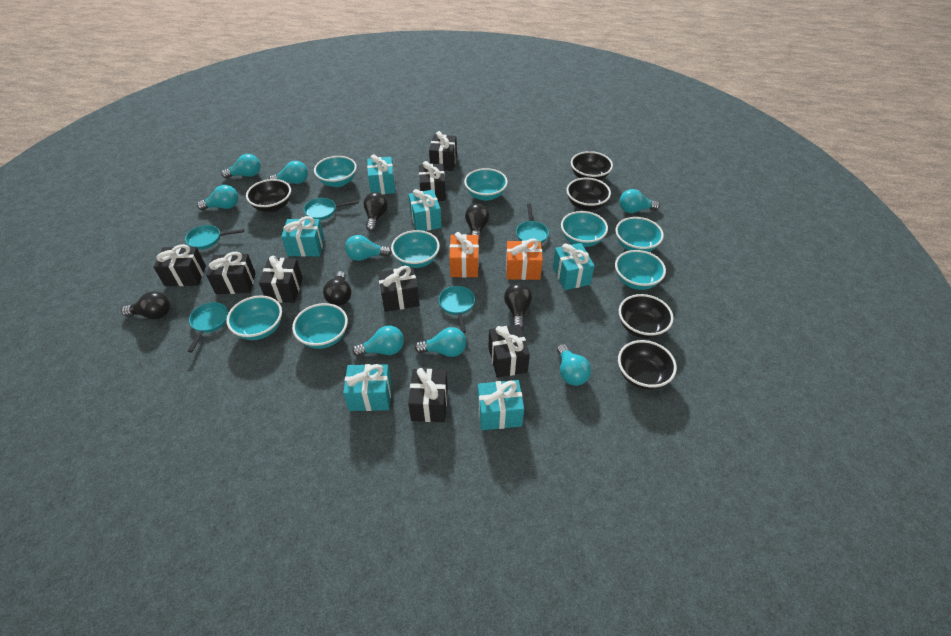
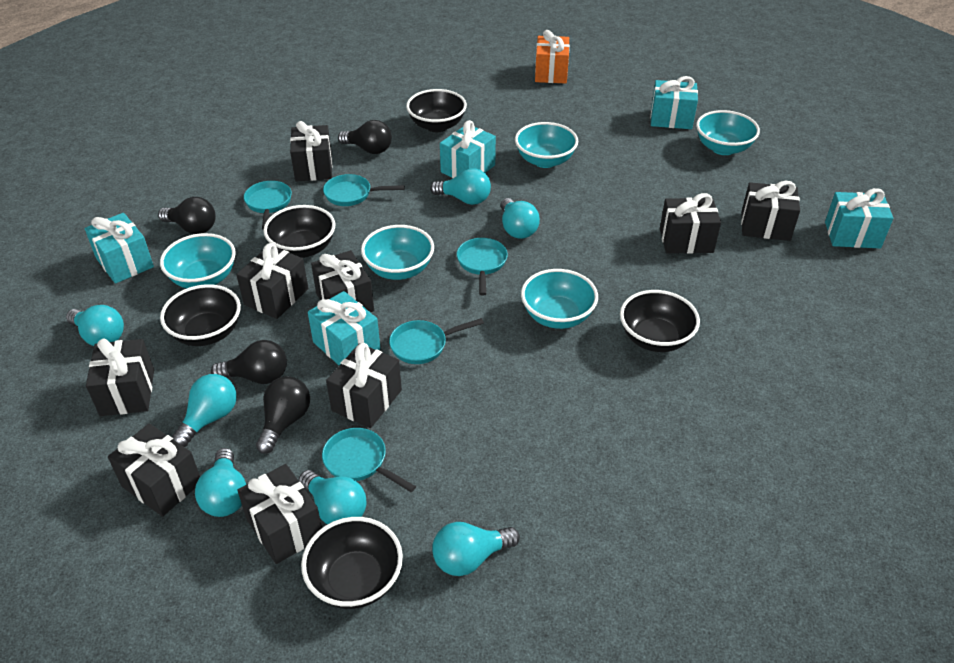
black gift: [153,244,206,286] [206,252,256,294] [259,255,303,303] [378,266,420,312] [408,368,448,422] [419,161,446,201] [429,131,457,171] [488,324,530,378] = 8 -> [86,338,154,416] [108,423,200,517] [236,243,308,319] [237,464,322,564] [290,121,332,181] [311,250,374,312] [326,343,402,428] [660,193,721,254] [741,181,800,241] = 9
black light bulb: [121,291,170,319] [323,271,352,306] [363,192,388,231] [465,204,489,243] [504,283,532,329] = 5 -> [158,197,216,234] [211,340,287,384] [256,376,310,454] [338,120,392,154] = 4
orange gift: [449,232,479,278] [506,239,543,280] = 2 -> [535,30,570,84] = 1
turquoise bowl: [226,295,282,340] [292,303,348,349] [314,156,357,187] [391,230,440,268] [464,168,508,201] [561,211,608,247] [615,217,664,252] [615,250,666,290] = 8 -> [160,233,236,288] [361,225,434,280] [515,122,578,168] [521,269,598,329] [696,110,760,155] = 5
turquoise gift: [281,216,325,257] [343,364,392,411] [367,154,395,195] [408,189,442,231] [478,380,524,430] [553,243,595,290] = 6 -> [85,213,154,284] [308,291,381,365] [440,120,496,178] [650,76,698,129] [825,188,893,248] = 5
turquoise light bulb: [197,185,238,210] [221,154,261,179] [269,161,308,184] [345,235,392,261] [352,326,404,357] [415,327,467,357] [557,344,591,386] [619,189,660,213] = 8 -> [66,305,124,346] [172,374,237,447] [195,448,246,517] [299,470,366,524] [430,169,491,205] [432,522,520,576] [501,198,540,239] = 7

